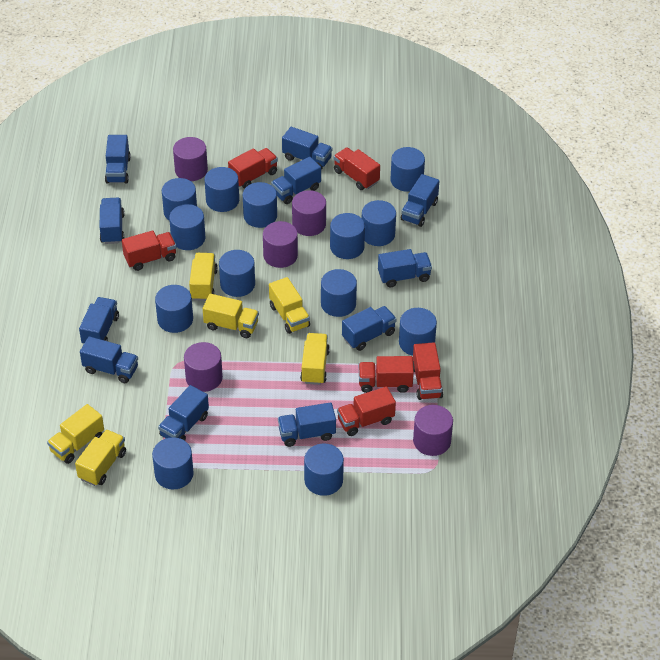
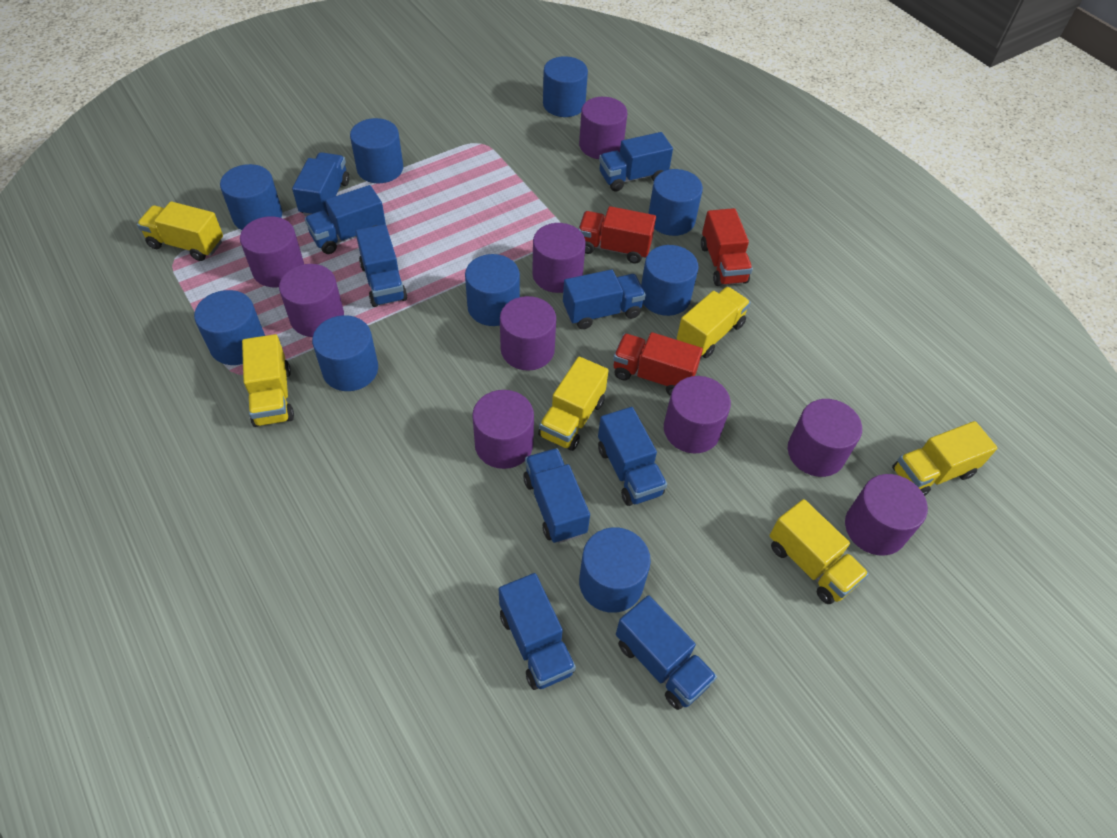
blue cylinder: [152,437,194,489] [155,285,193,333] [162,178,197,220] [169,204,205,250] [204,167,239,212] [219,250,255,297] [243,182,277,228] [304,444,344,496] [321,269,357,317] [330,213,365,259] [362,200,396,246] [391,147,425,192] [399,308,437,356] = 13 -> [194,290,265,365] [220,164,282,230] [312,315,378,391] [350,118,403,183] [465,254,520,326] [543,56,588,117] [579,527,651,613] [641,245,699,316] [648,169,703,236] = 9
blue truck: [79,297,119,343] [80,336,138,383] [99,198,125,244] [105,135,131,184] [158,385,209,441] [271,157,321,204] [278,402,336,447] [282,127,332,170] [342,306,397,351] [378,249,432,287] [401,174,439,227] = 11 -> [292,152,349,216] [304,185,386,254] [355,224,407,307] [499,573,576,690] [523,448,590,543] [563,269,646,329] [598,407,667,506] [599,132,673,192] [616,595,717,710] = 9
purple cylinder: [173,137,208,181] [184,342,223,392] [263,221,298,268] [292,190,326,236] [413,405,453,456] = 5 -> [240,216,304,287] [279,264,344,337] [472,390,534,469] [500,296,556,371] [532,223,586,293] [579,97,627,159] [664,376,731,453] [788,399,862,477] [845,474,928,556] = 9
red truck: [122,230,176,271] [228,148,278,189] [334,147,380,190] [337,386,396,436] [359,356,414,393] [413,342,443,400] = 6 -> [578,206,656,264] [613,332,703,396] [701,208,753,286] = 3

